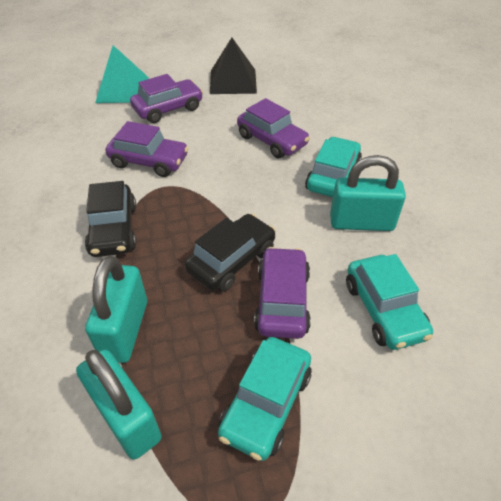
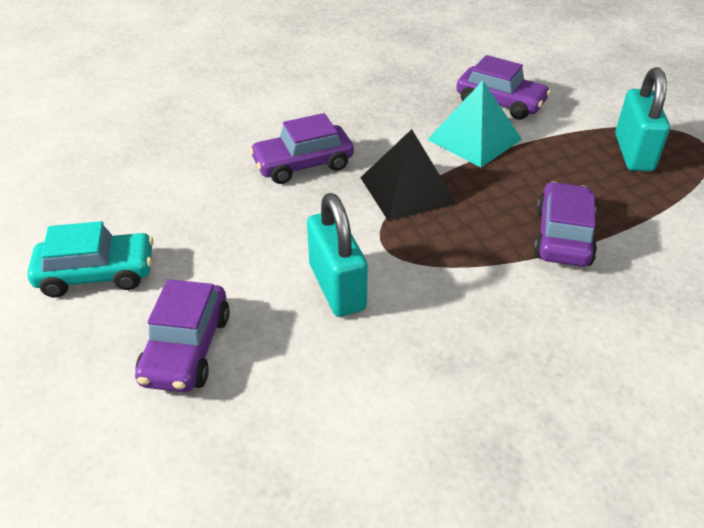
black car: [85,181,136,257] [185,214,276,292] = 2 -> none = 0
turquoise car: [218,337,312,461] [305,137,362,197] [346,254,433,350] = 3 -> [27,221,153,298] = 1
turquoise padlock: [76,350,161,460] [85,256,147,363] [330,155,406,231] = 3 -> [307,193,368,317] [615,67,670,172] = 2

